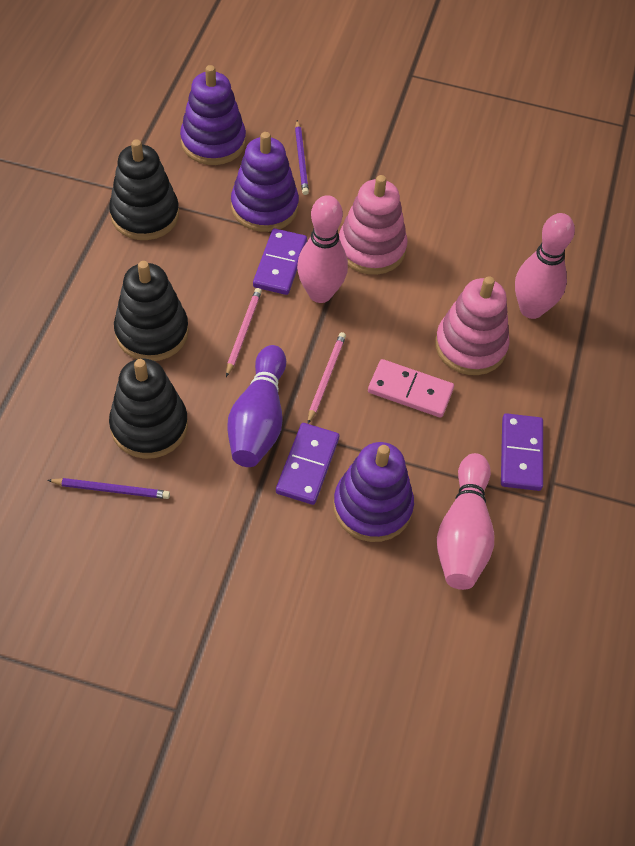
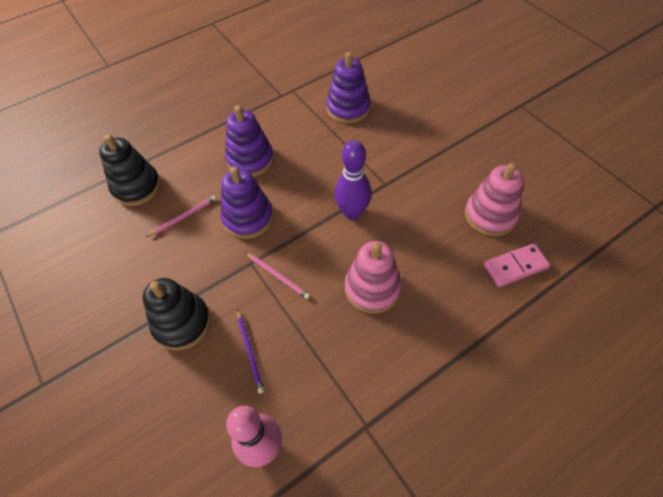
black stacking toy: [109,139,179,240] [109,359,188,459] [114,261,189,361] = 3 -> [99,134,161,206] [143,278,211,350] = 2
pink bowling pin: [297,195,348,303] [437,453,494,590] [515,213,575,319] = 3 -> [226,406,282,467] = 1
purple domino: [253,228,307,295] [276,423,339,505] [501,413,543,491] = 3 -> none = 0
purple pencil: [47,478,170,499] [295,120,309,195] = 2 -> [237,310,264,393] = 1

